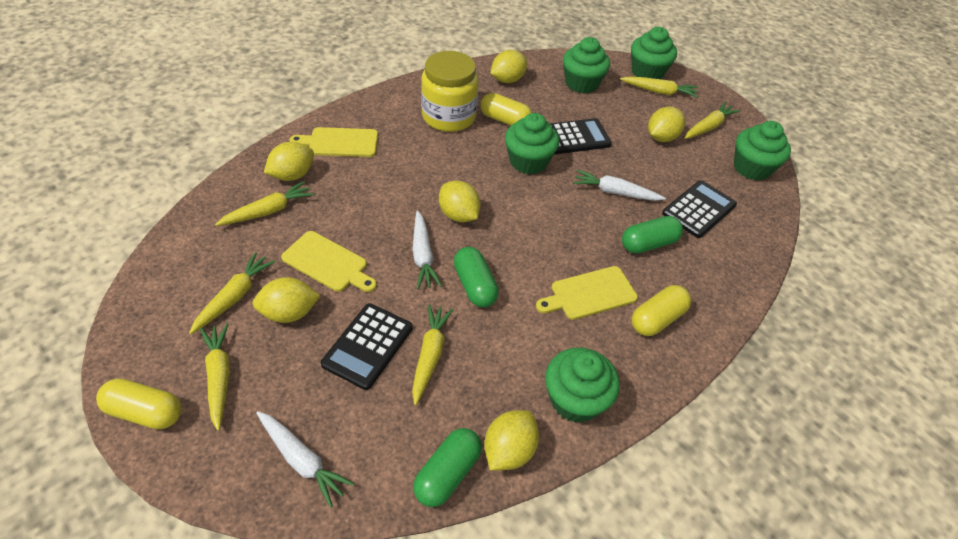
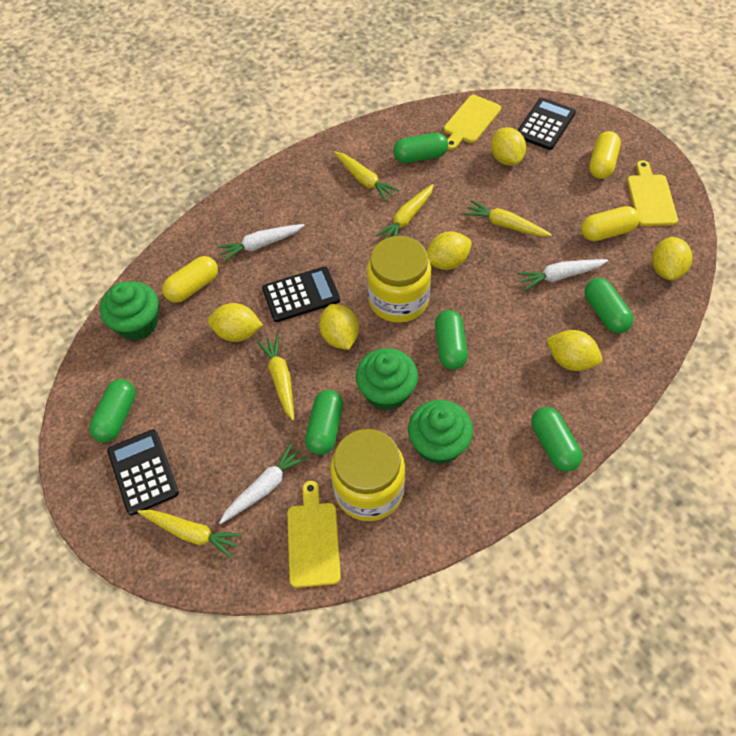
green capsule: [413,428,482,507] [454,247,499,308] [622,216,683,254] = 3 -> [89,379,136,442] [305,390,343,455] [393,133,448,163] [435,310,468,370] [531,407,582,472] [585,278,634,333] = 6
green cupcake: [505,113,559,174] [545,347,620,423] [563,37,610,93] [631,27,677,79] [734,121,791,181] = 5 -> [100,281,159,341] [356,348,418,411] [408,400,473,464] = 3
yellow carrot: [189,252,275,335] [200,323,230,431] [215,181,314,226] [412,305,453,405] [620,76,698,98] [685,102,740,139] = 6 -> [138,510,242,559] [257,335,294,420] [334,152,400,202] [376,184,434,239] [464,200,552,237] = 5
yellow jar: [421,51,479,132] = 1 -> [330,429,405,521] [367,236,431,323] = 2

